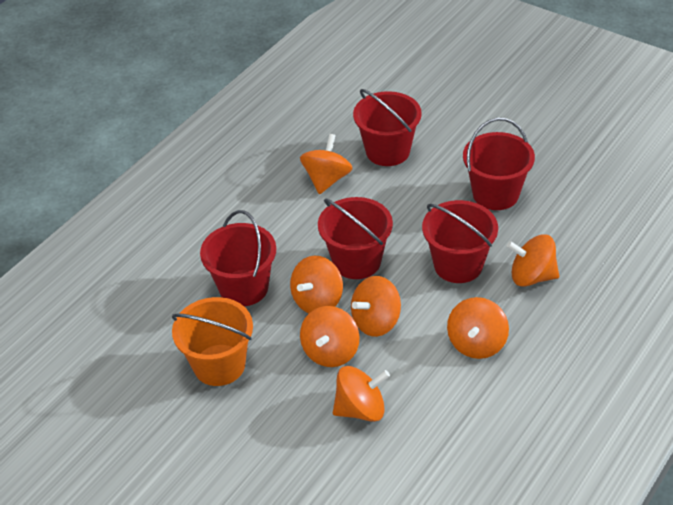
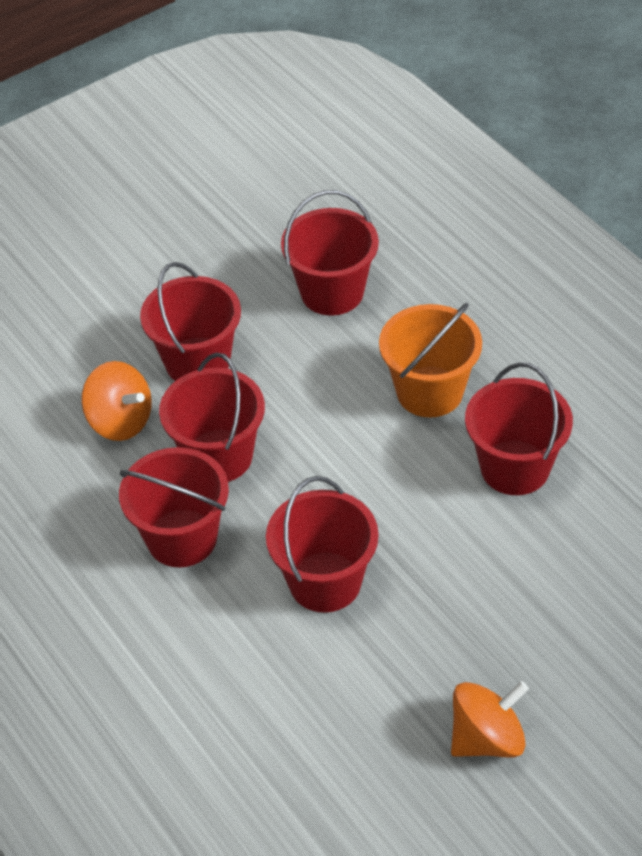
orange spinning top: [290,256,343,313] [300,134,353,194] [300,306,359,367] [333,366,390,422] [351,276,401,337] [447,297,509,359] [507,234,559,287] = 7 -> [81,361,152,441] [451,681,529,758] = 2
red bucket: [200,210,276,307] [318,197,393,279] [353,89,422,166] [422,200,498,283] [463,118,535,210] = 5 -> [119,447,229,567] [140,262,241,381] [159,353,265,482] [266,476,378,613] [281,190,379,316] [465,363,573,495] = 6

